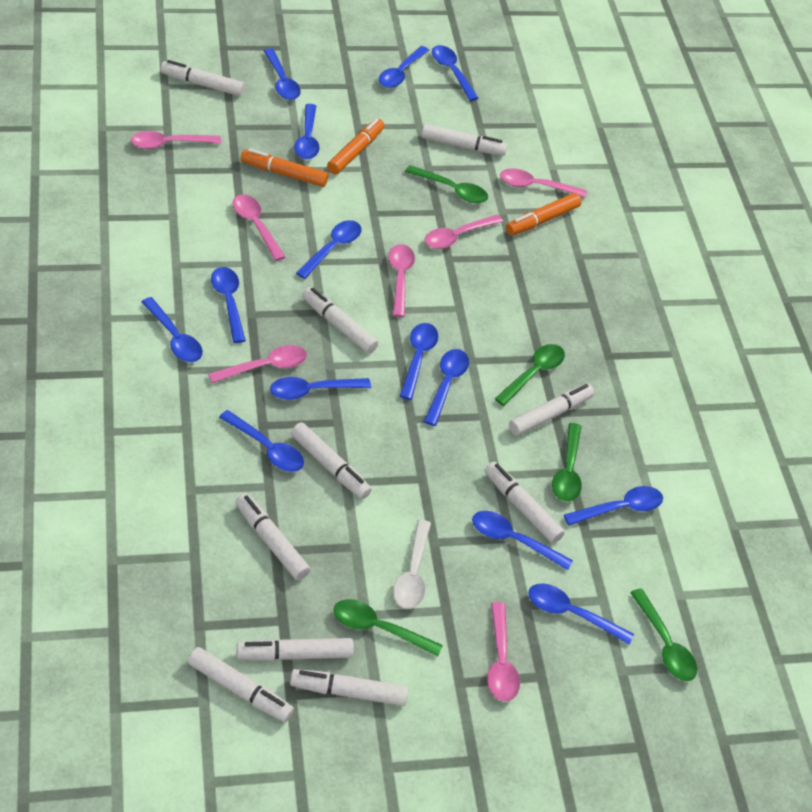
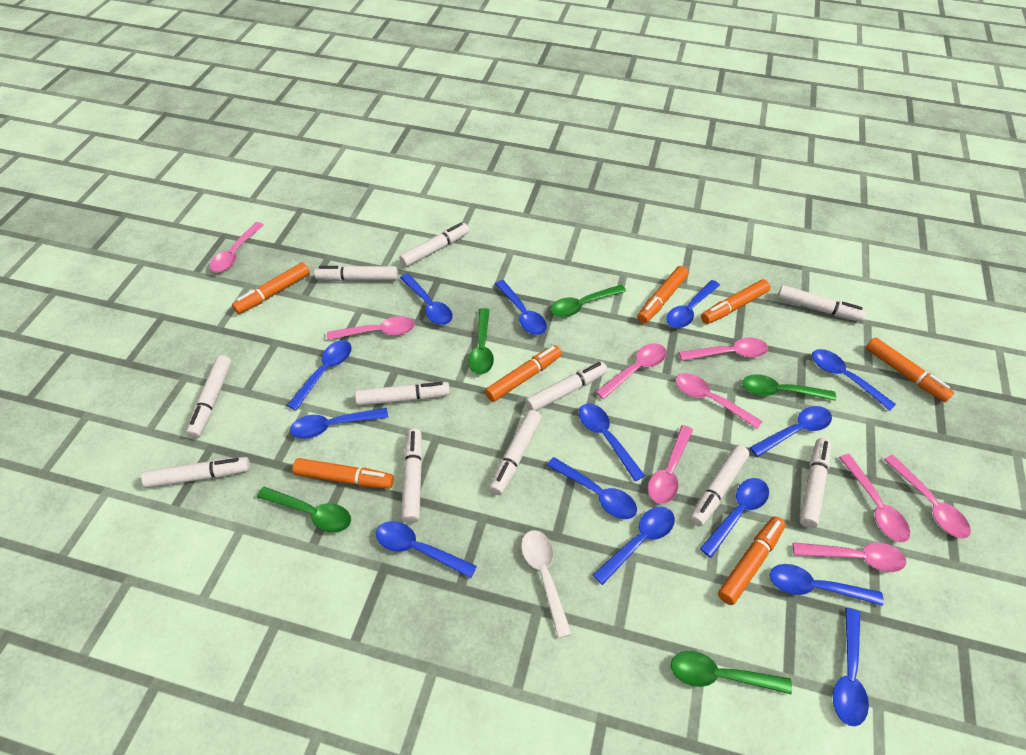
orange marker: [241,148,328,187] [327,118,384,174] [506,193,582,236] = 3 -> [232,262,310,314] [293,458,394,489] [485,345,562,402] [637,266,689,324] [701,279,770,324] [718,516,786,605] [866,337,954,402] = 7
pink spoon: [131,131,221,149] [208,345,307,383] [232,194,285,261] [388,244,415,317] [425,215,503,249] [487,602,520,701] [500,168,587,198] = 7 -> [209,222,264,272] [327,316,415,340] [596,343,667,399] [648,425,693,504] [675,373,762,429] [679,338,768,361] [793,542,906,572] [839,454,910,542] [884,455,971,539] = 9
white marker: [161,60,244,96] [188,647,294,722] [235,493,310,580] [236,638,354,661] [290,669,408,706] [291,422,372,499] [302,287,378,353] [421,124,507,156] [485,462,565,543] [509,384,594,436] = 10 -> [141,457,250,488] [186,355,232,438] [314,266,398,281] [355,382,450,406] [399,223,469,267] [401,429,423,523] [489,410,542,495] [525,361,607,411] [690,445,749,527] [778,285,867,322] [800,438,831,528] = 11

